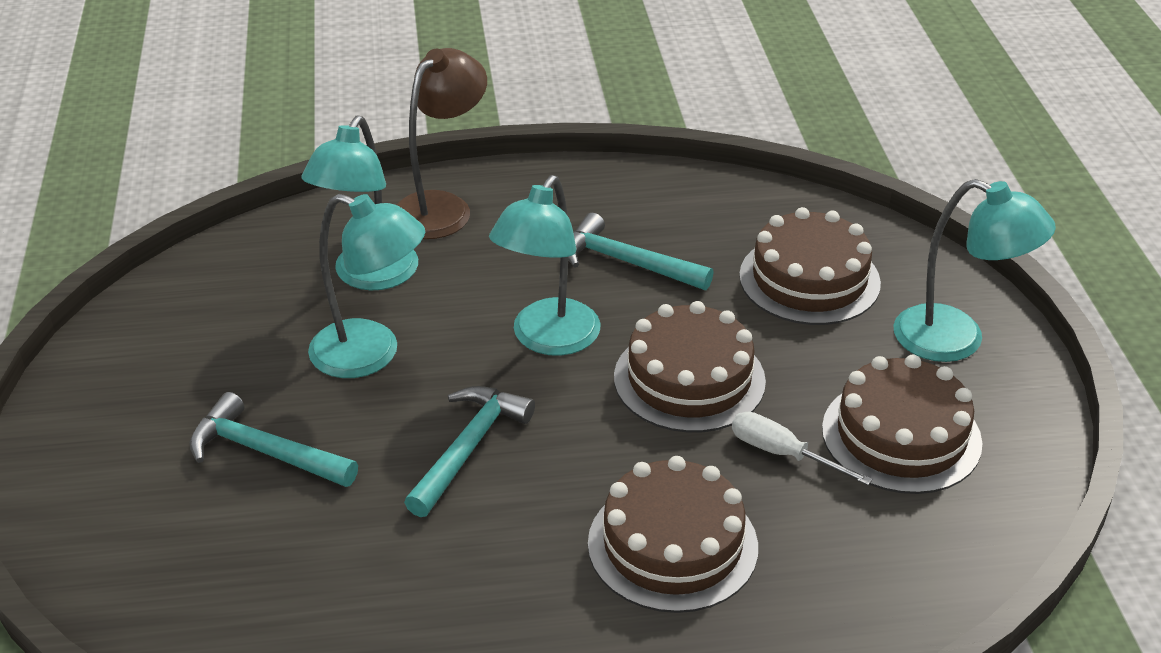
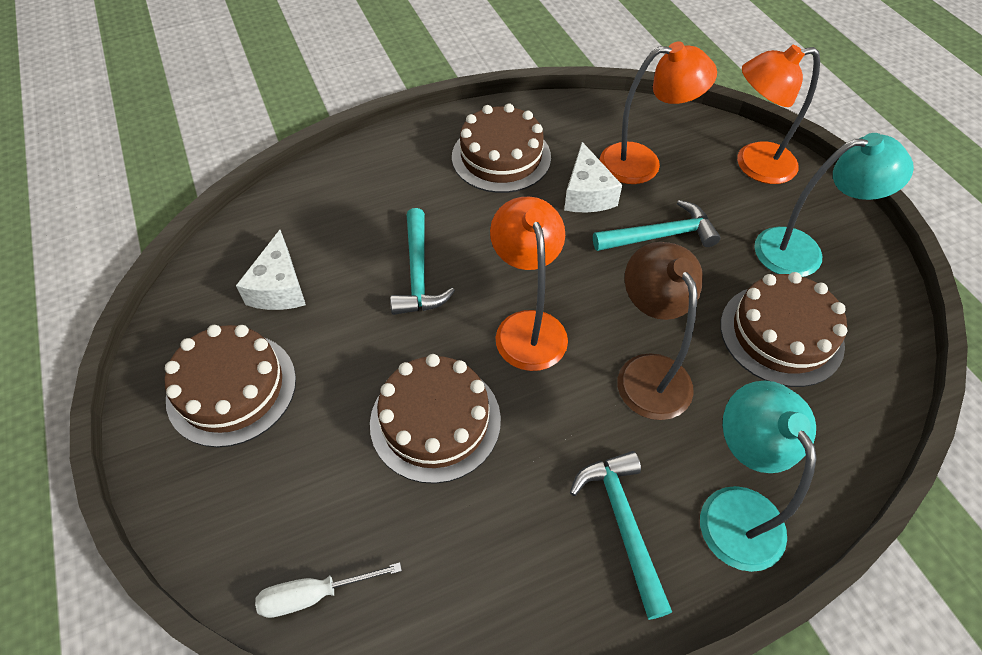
orange lamp: none = 0 -> [490,197,568,371] [600,41,717,184] [737,45,820,184] = 3
turquoise lamp: [301,115,418,290] [308,194,425,378] [489,175,601,356] [893,179,1056,362] = 4 -> [700,381,816,572] [754,133,914,277] = 2
white cheese: none = 0 -> [236,230,306,310] [564,142,622,213] = 2

